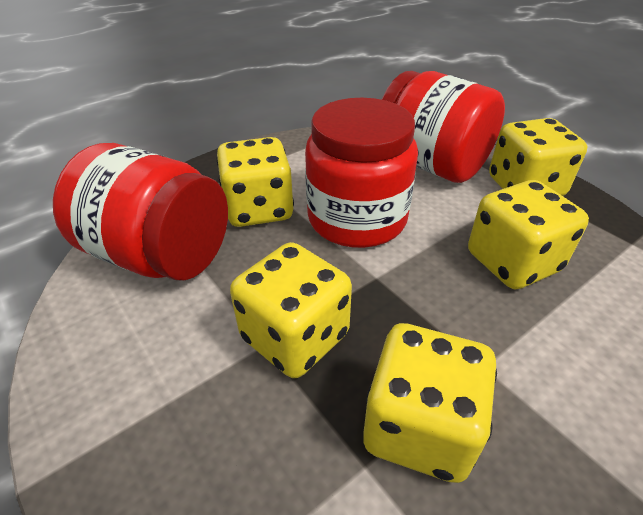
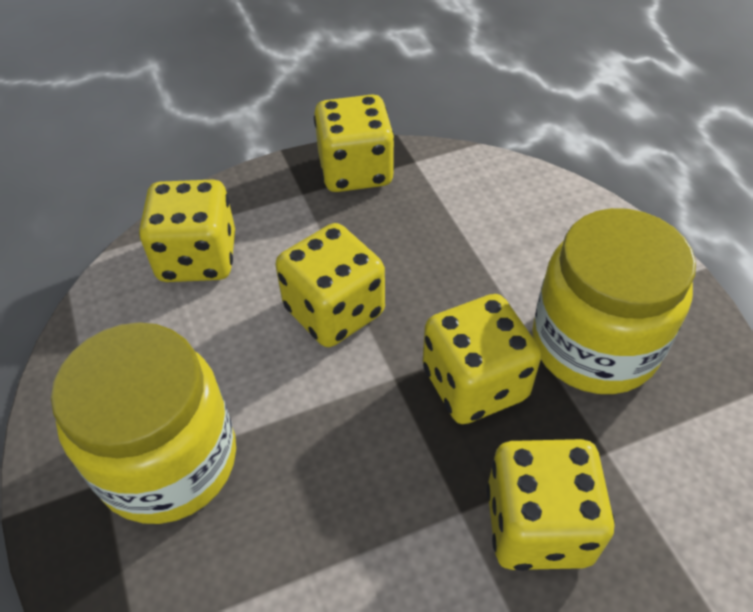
red jar: [53,143,228,281] [305,98,418,248] [381,71,505,183] = 3 -> none = 0
yellow jar: none = 0 -> [51,322,236,524] [532,208,696,394] = 2

